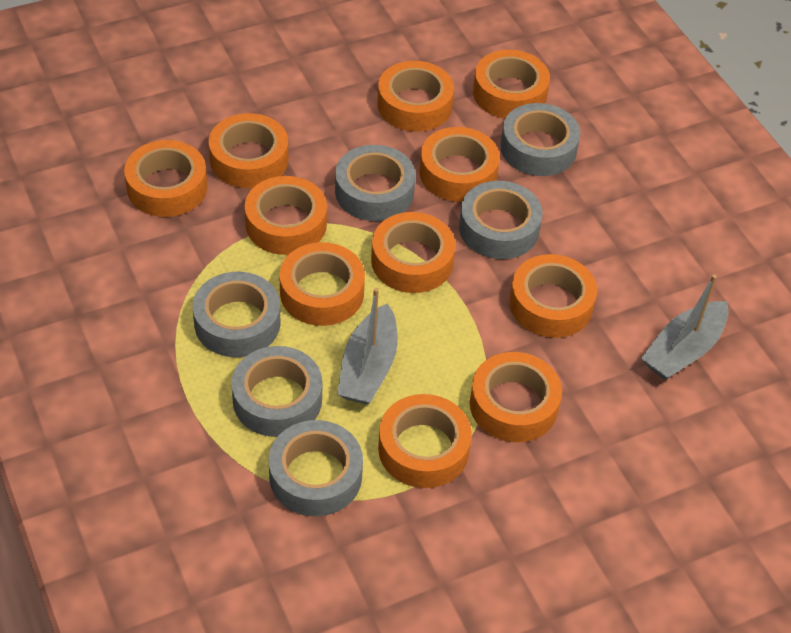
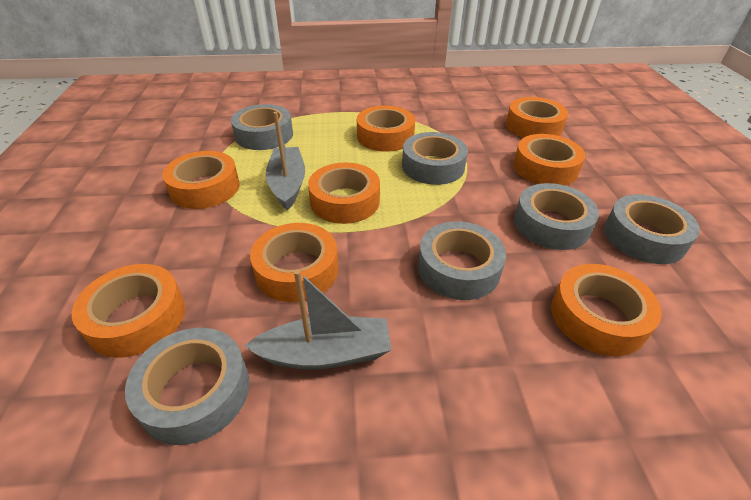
orange tape: [124,140,207,217] [209,113,288,188] [245,176,327,255] [279,242,365,326] [371,212,455,293] [378,61,454,132] [378,394,472,488] [419,127,500,202] [470,352,562,442] [473,50,550,119] [509,254,597,338] = 11 -> [72,264,185,358] [162,151,240,209] [250,223,338,302] [308,162,380,224] [357,106,415,152] [506,97,568,138] [513,134,585,185] [551,264,662,356] = 8

